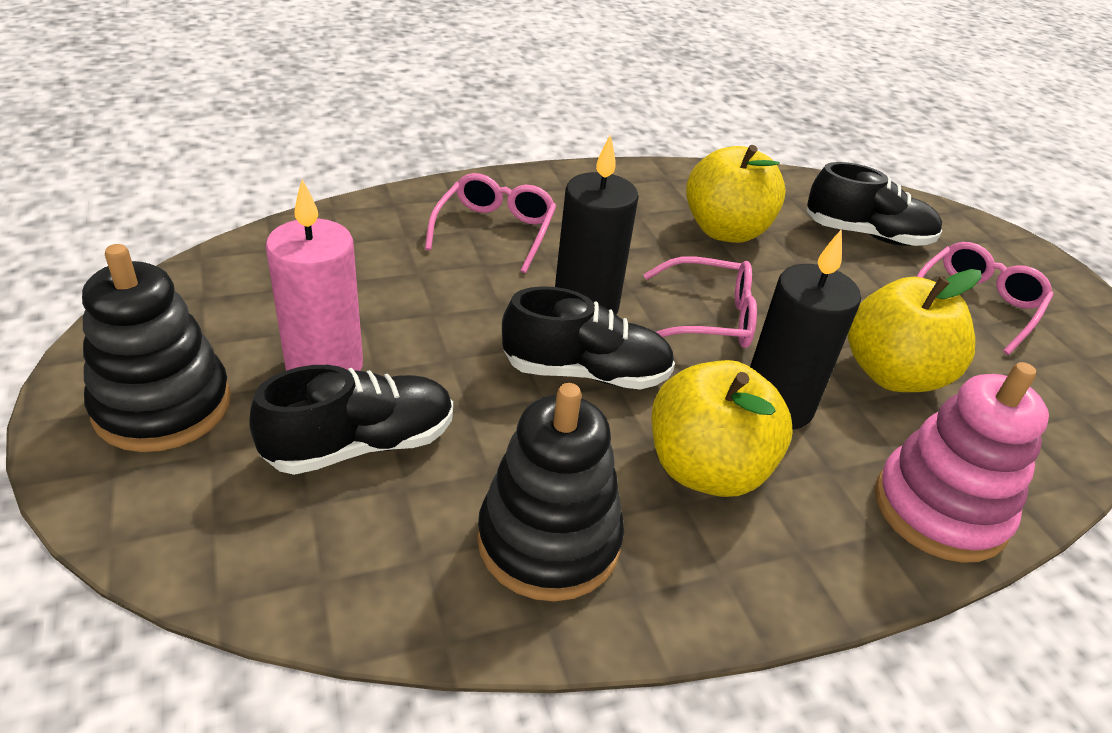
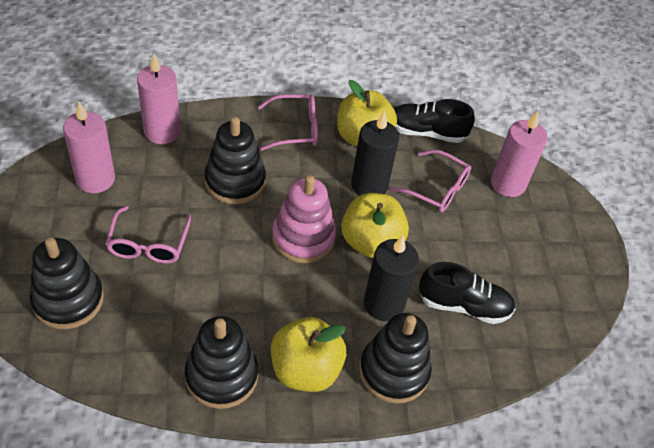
black shoe: [249,365,453,475] [502,286,675,389] [807,162,942,246] = 3 -> [394,99,475,143] [419,262,515,324] = 2
black stacking toy: [82,244,231,452] [477,383,624,601] = 2 -> [30,237,104,329] [185,316,258,409] [204,117,266,204] [359,313,432,404] = 4
pink candle: [266,179,363,371] = 1 -> [63,102,115,193] [137,53,181,144] [491,111,548,197] = 3

